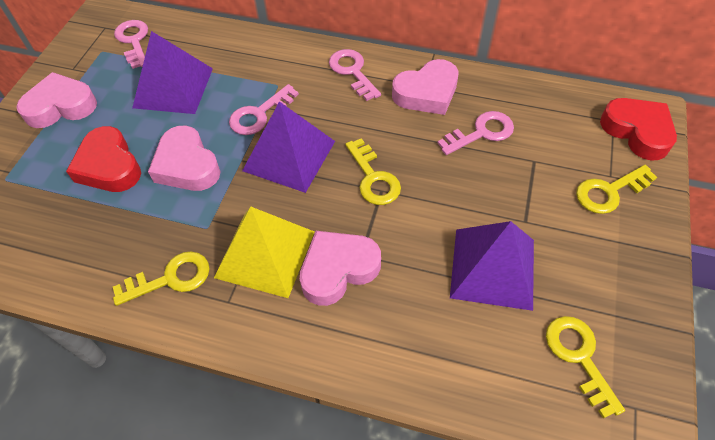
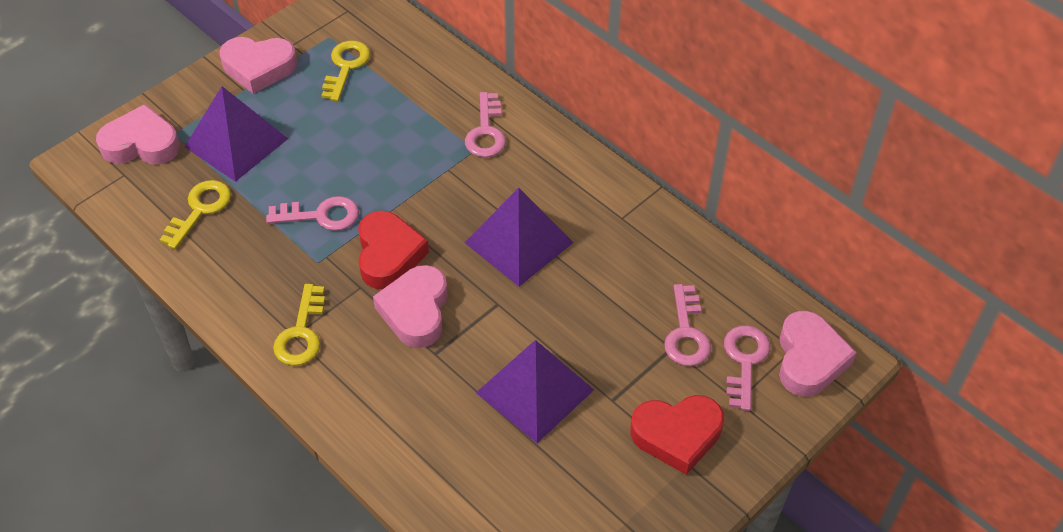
yellow key: [113,252,210,306] [345,138,401,205] [546,316,625,419] [576,165,657,214] = 4 -> [160,180,231,249] [273,284,325,366] [321,41,370,101] = 3
yellow pyramid: [214,206,315,298] = 1 -> none = 0

